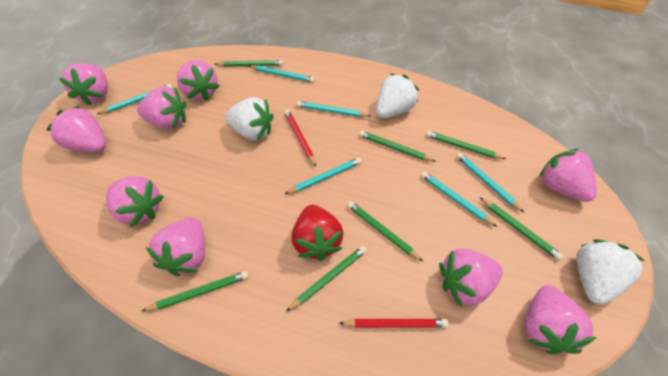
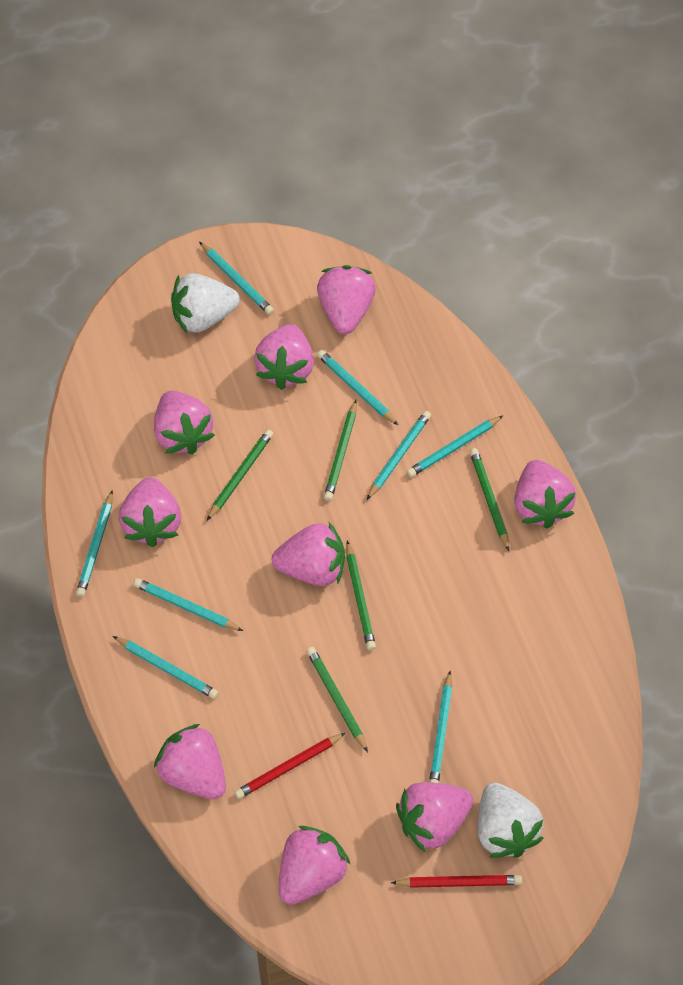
green pencil: [142,271,249,311] [215,60,283,67] [286,246,367,312] [347,201,423,261] [359,131,436,162] [426,131,506,159] [479,197,563,261] = 7 -> [207,429,273,520] [306,647,368,752] [324,400,357,501] [346,540,376,650] [470,448,509,551] = 5
red strawberry: [291,205,344,261] = 1 -> none = 0
turquoise pencil: [97,84,173,114] [249,65,315,83] [285,158,362,194] [296,101,371,117] [421,171,497,227] [456,153,524,213] = 6 -> [76,490,113,597] [113,636,218,699] [133,578,243,631] [199,242,274,315] [317,350,398,425] [367,411,431,500] [407,415,503,477] [429,671,452,783] = 8
white strawberry: [225,97,274,140] [376,74,419,118] [577,239,644,305] = 3 -> [171,273,240,333] [478,783,544,858] = 2

